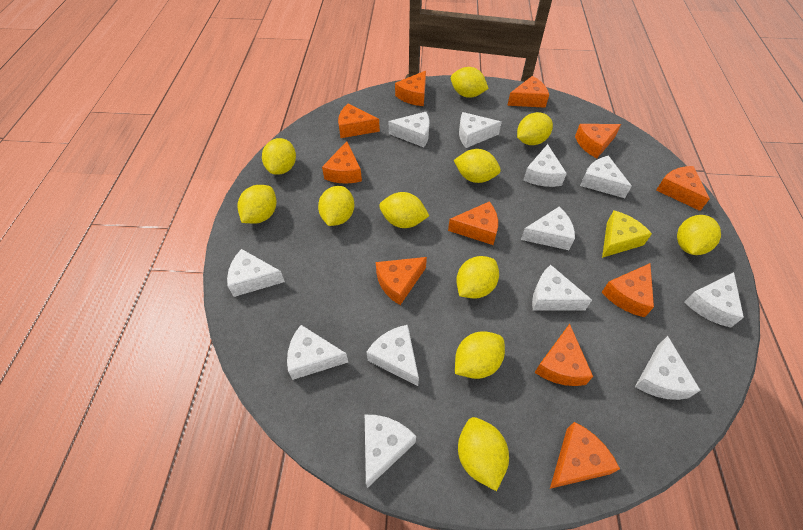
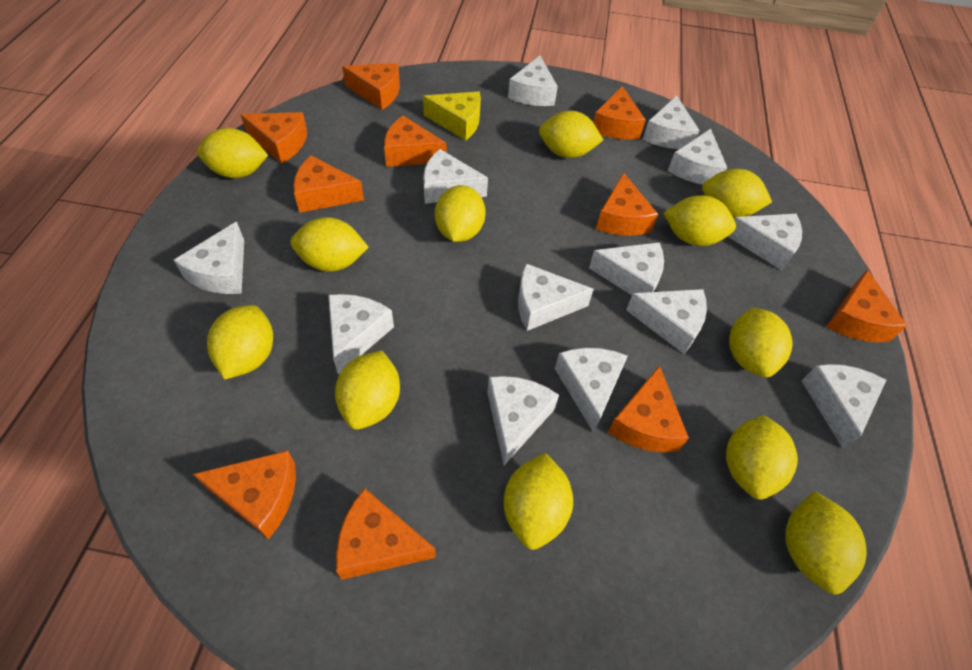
orange cheese: [322,141,362,184] [338,103,380,138] [376,257,427,305] [395,71,426,106] [448,201,498,245] [507,76,549,108] [534,324,593,386] [550,422,620,489] [575,124,621,158] [602,263,654,317] [656,166,710,211] = 11 -> [193,450,296,539] [240,112,307,164] [293,155,364,213] [336,488,436,580] [342,63,400,110] [384,116,446,167] [593,86,646,139] [596,172,658,236] [608,365,689,452] [826,270,907,342] = 10
white cheese: [227,249,285,297] [287,325,348,380] [365,415,416,488] [367,325,419,386] [389,112,429,147] [459,112,502,148] [521,207,575,250] [523,144,567,187] [532,265,592,310] [580,155,632,198] [635,336,700,400] [685,272,744,327] = 12 -> [174,222,244,294] [328,294,394,375] [423,149,488,204] [487,376,559,465] [508,56,558,106] [518,264,594,331] [555,348,628,433] [589,242,664,295] [626,289,707,354] [642,95,700,149] [668,129,727,185] [727,214,802,271] [801,364,886,449] = 13
yellow lemon: [237,185,277,224] [262,138,296,175] [318,186,354,226] [379,192,429,228] [451,67,489,98] [454,149,501,183] [455,331,505,379] [456,256,499,299] [458,417,509,491] [517,112,553,145] [677,215,721,255] = 11 -> [197,128,268,178] [207,305,273,380] [290,217,369,272] [335,350,400,430] [435,185,486,242] [503,453,573,550] [539,111,603,158] [663,195,736,246] [702,169,772,218] [726,415,798,500] [729,307,793,378] [785,491,866,595] = 12

